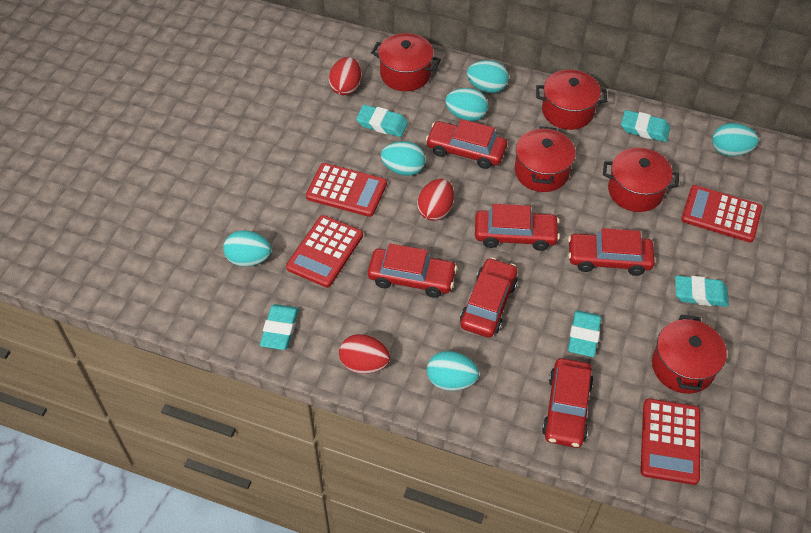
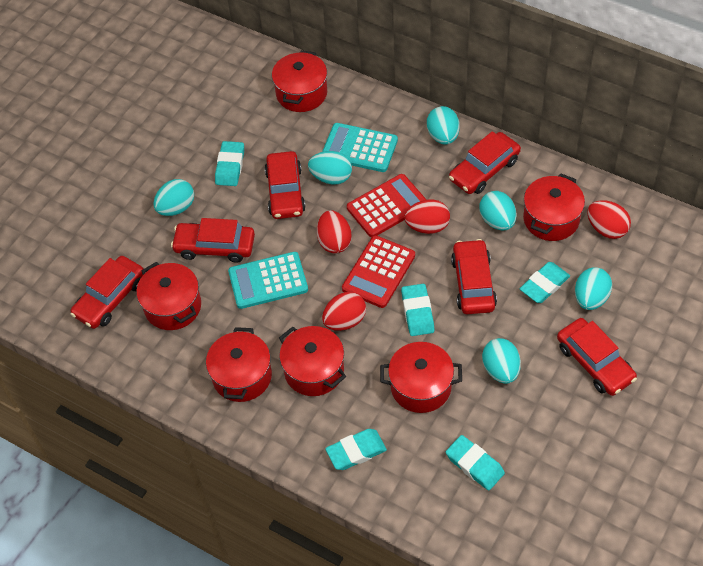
red calculator: [286,215,363,287] [306,163,387,217] [640,398,700,485] [681,185,762,242] = 4 -> [342,235,415,308] [347,174,427,237] = 2
red egg: [329,57,361,95] [339,334,390,374] [417,179,454,221] = 3 -> [317,210,351,253] [322,292,366,331] [404,199,450,234] [587,200,631,239] = 4
red pot: [371,33,441,91] [515,126,576,192] [536,70,607,130] [603,148,679,212] [652,315,727,394] = 5 -> [136,262,201,330] [206,327,272,402] [272,50,327,112] [279,326,346,396] [380,342,462,413] [523,174,585,241] = 6
turquoise calculator: none = 0 -> [228,252,308,309] [322,123,398,172] = 2

